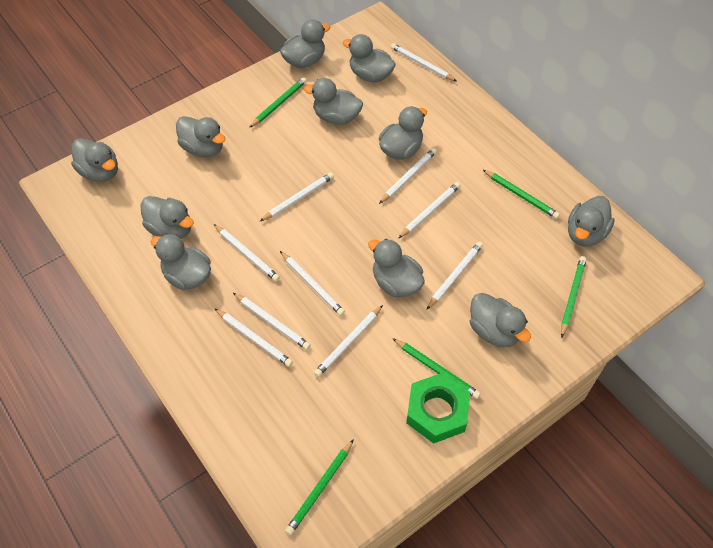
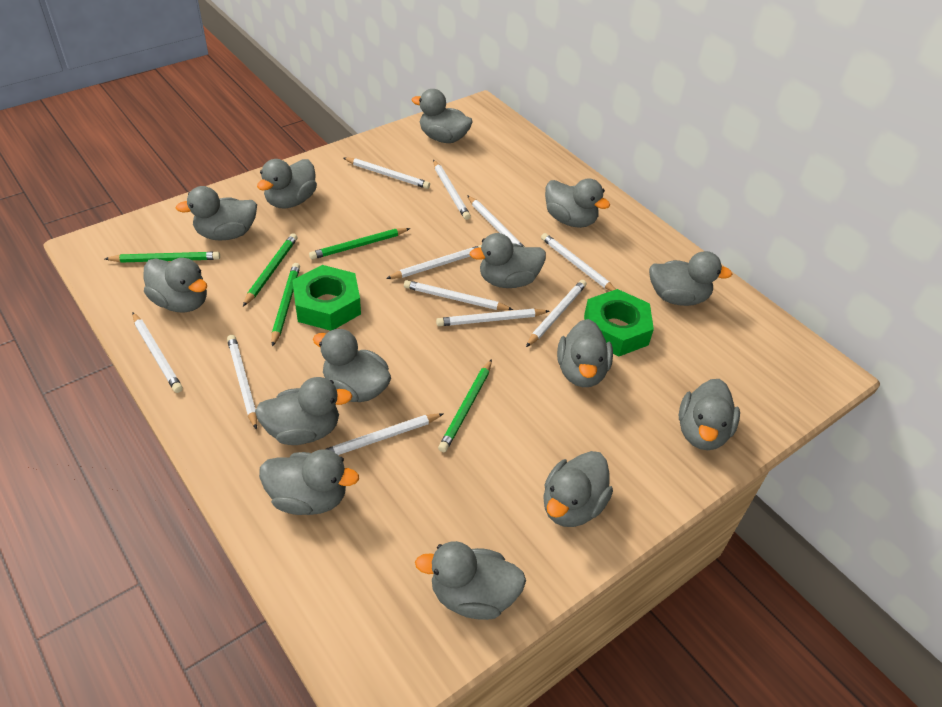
green nut: [406,373,470,444] = 1 -> [292,265,361,331] [584,289,654,357] = 2
grey duck: [71,138,118,182] [140,196,194,239] [150,234,211,290] [176,116,225,157] [280,19,330,68] [304,78,363,125] [343,34,396,83] [368,239,425,297] [379,106,427,160] [470,293,531,347] [568,196,615,247] = 11 -> [144,258,207,312] [176,186,257,241] [255,377,352,445] [257,159,317,208] [259,449,359,515] [313,329,391,402] [411,89,473,143] [415,541,526,620] [470,233,546,288] [543,451,613,527] [545,178,610,228] [557,319,613,387] [649,251,732,306] [679,379,740,450] = 14
white pencil: [214,224,280,282] [214,308,293,367] [233,293,311,350] [260,172,334,221] [280,251,345,316] [314,305,383,377] [379,148,437,204] [391,43,456,81] [398,182,461,239] [426,242,483,310] = 10 -> [132,312,183,393] [227,335,257,430] [325,413,444,455] [343,157,430,189] [386,245,482,279] [404,280,513,310] [433,160,471,220] [436,309,550,326] [467,195,525,247] [526,280,587,347] [541,233,616,291] = 11

